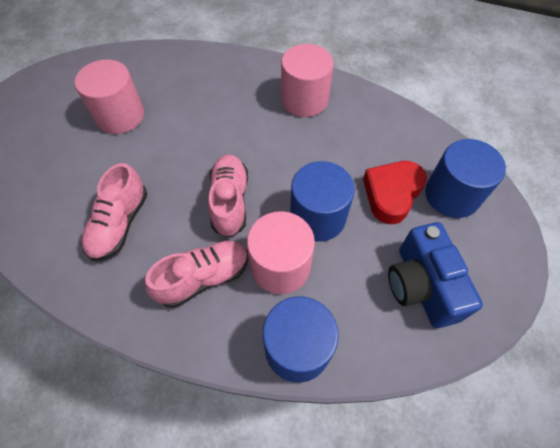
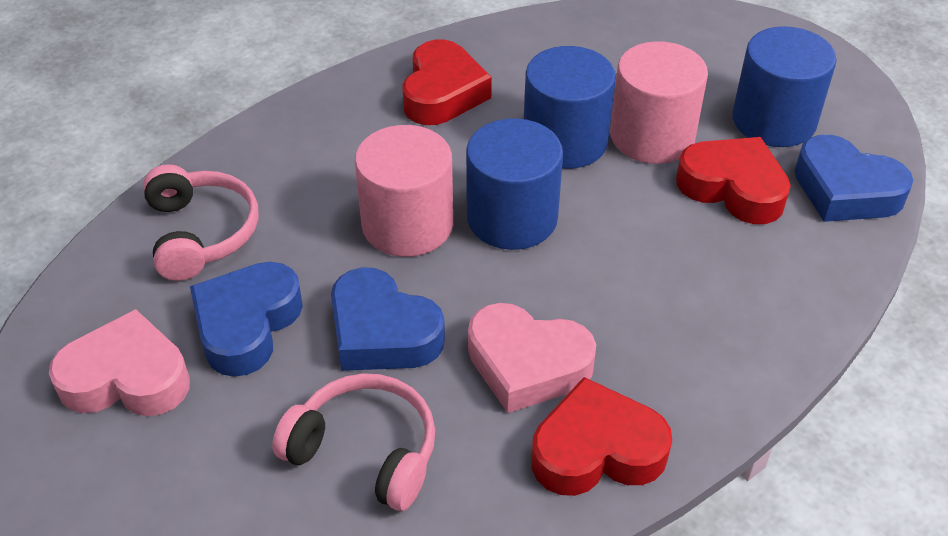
blue camera: [388,222,483,328] = 1 -> none = 0
blue heart: none = 0 -> [190,262,303,377] [331,267,445,371] [794,135,913,222] = 3
pink cylinder: [75,59,144,134] [247,211,315,294] [281,44,334,117] = 3 -> [355,125,453,257] [610,41,708,164] = 2
pink headphones: none = 0 -> [143,164,259,281] [272,373,435,511] = 2
pink heart: none = 0 -> [49,309,190,416] [468,303,596,413] = 2
pink shoe: [82,163,147,261] [145,241,248,308] [208,155,248,237] = 3 -> none = 0
red heart: [363,161,427,224] = 1 -> [402,39,492,125] [531,377,672,496] [676,137,791,224] = 3

